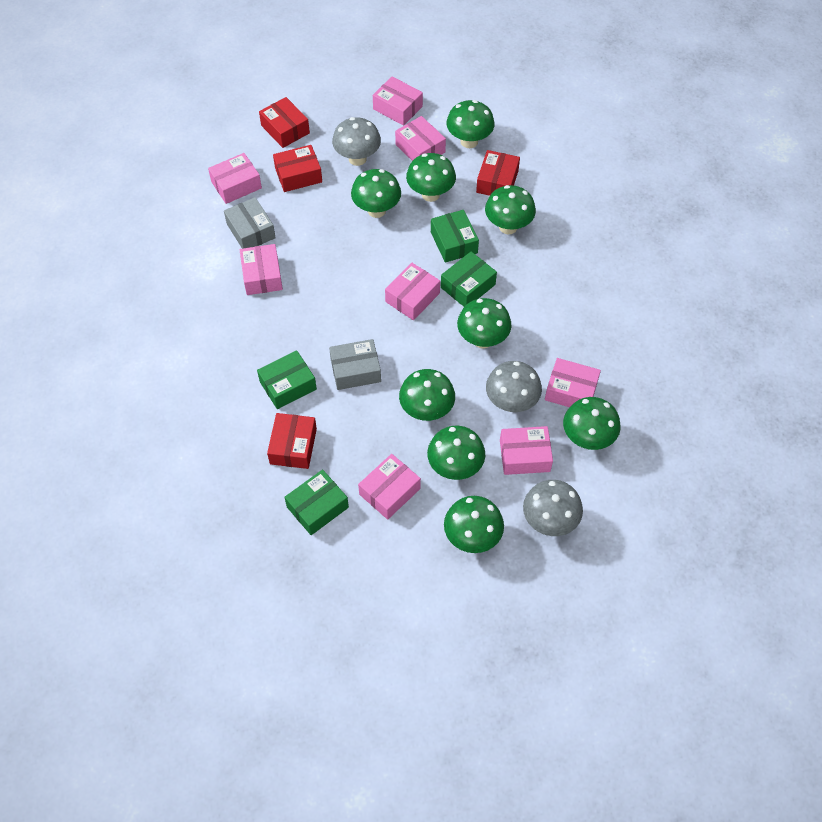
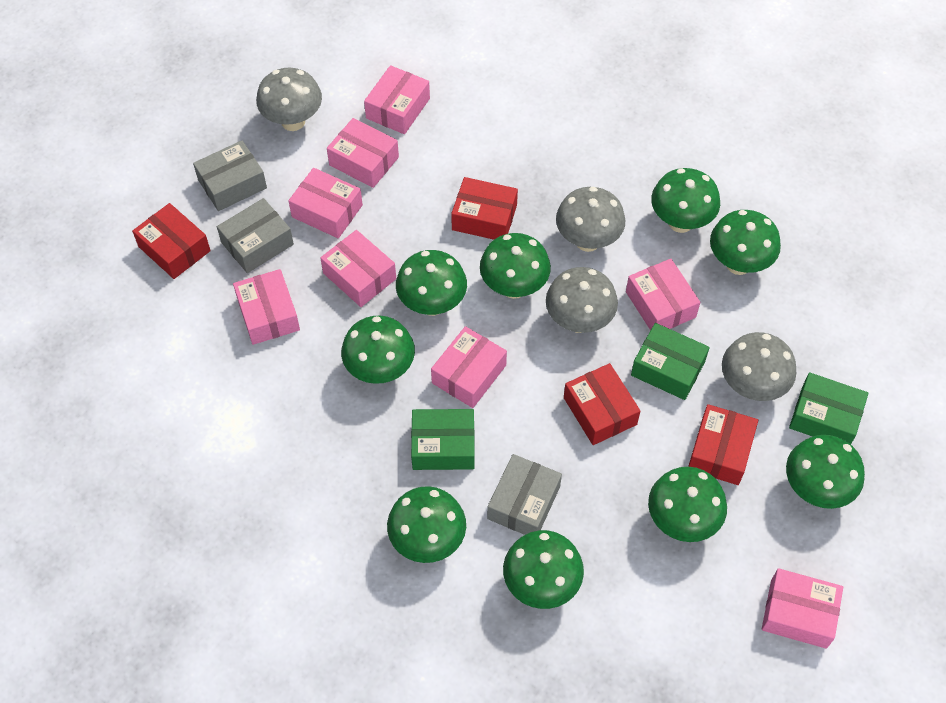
green box: [257,350,317,409] [284,469,349,535] [431,210,479,263] [441,251,497,307] = 4 -> [411,409,475,470] [631,323,710,400] [789,372,868,444] = 3
grey box: [224,197,276,249] [329,339,381,390] = 2 -> [193,140,267,211] [217,198,294,273] [487,454,562,535] = 3
grey mushroom: [332,117,381,166] [486,361,542,412] [523,480,583,536] = 3 -> [256,68,322,131] [546,267,618,333] [556,187,625,252] [722,332,796,401] = 4

